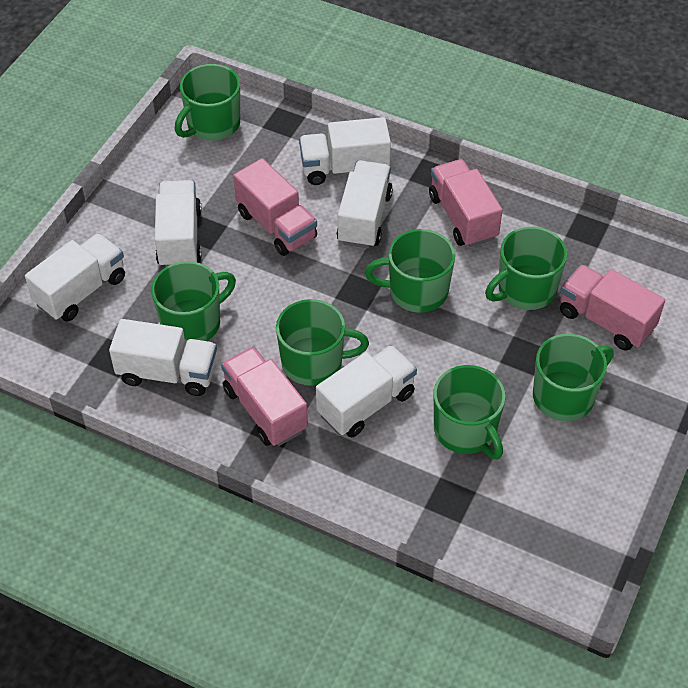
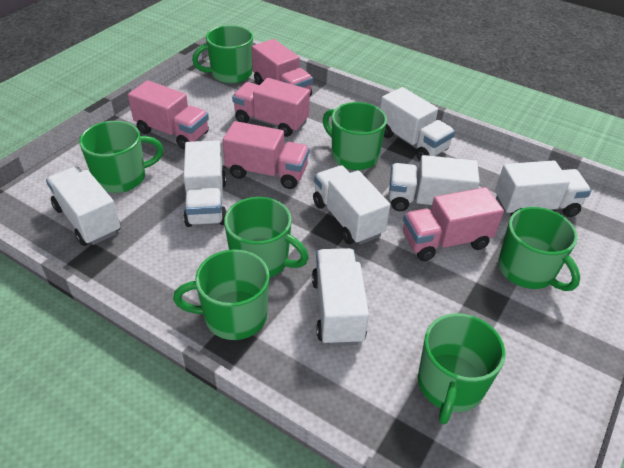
pink truck: [221,346,308,446] [233,158,317,256] [429,159,503,247] [560,264,665,351] = 4 -> [128,80,209,149] [223,121,309,189] [232,78,310,137] [252,39,313,96] [403,187,504,261] = 5
white truck: [25,233,125,322] [109,319,217,396] [155,180,202,267] [299,117,391,185] [316,345,417,438] [336,160,393,248] = 6 -> [46,166,121,246] [183,140,227,227] [312,248,369,346] [313,165,390,245] [380,87,455,160] [389,155,480,211] [495,160,591,217] = 7

